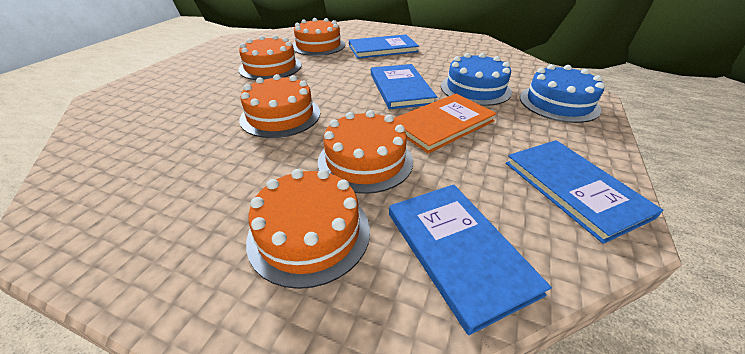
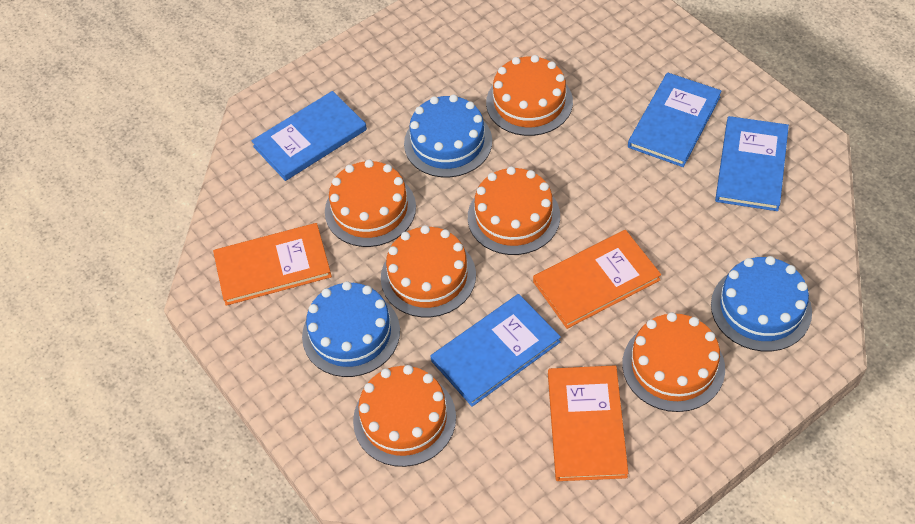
blue cake: [441,53,512,106] [520,64,604,123] = 2 -> [302,281,400,377] [404,94,492,177] [711,256,812,352] = 3
orange book: [394,93,497,154] = 1 -> [213,223,332,306] [533,230,661,329] [548,365,628,481] = 3
orange cake: [238,35,302,80] [239,74,320,138] [246,169,370,289] [292,18,345,56] [318,110,413,194] = 5 -> [325,160,416,247] [353,365,456,467] [381,225,476,317] [468,166,560,255] [486,55,573,136] [622,312,725,412] = 6

